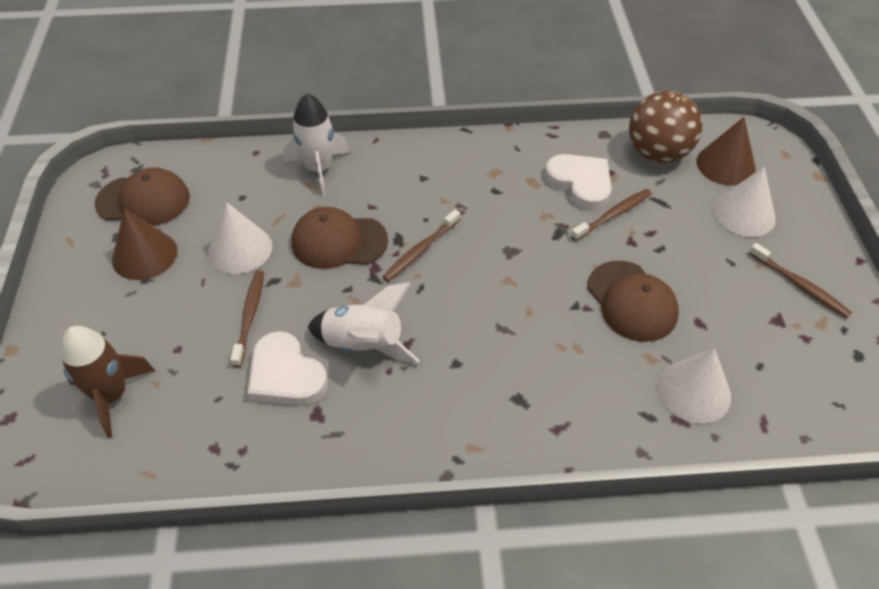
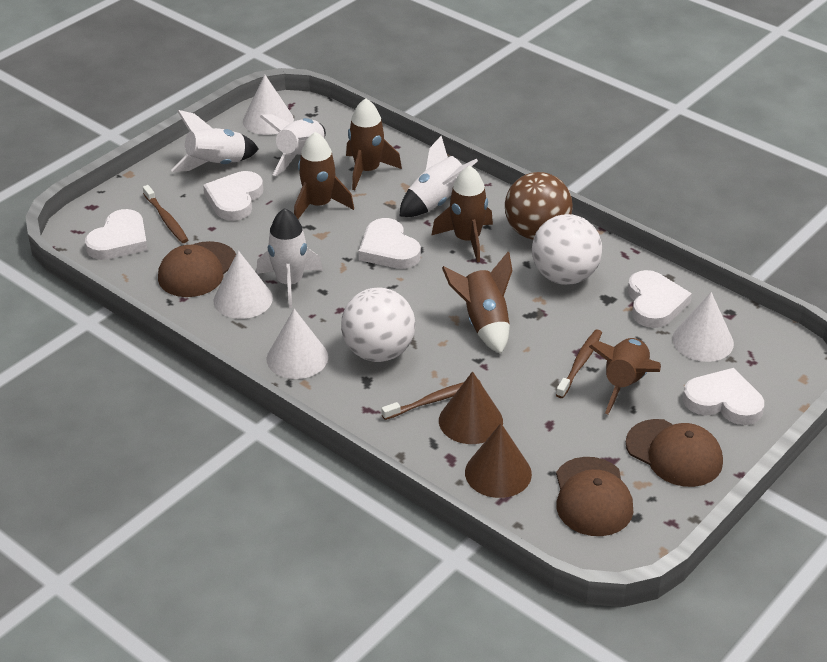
brown rocket: [60,326,155,438] = 1 -> [294,132,354,219] [346,98,402,190] [431,165,493,262] [442,252,512,354] [589,338,661,414] = 5
brown toothbrush: [230,270,264,367] [382,209,460,281] [571,189,652,241] [749,243,852,318] = 4 -> [143,185,188,243] [381,379,481,420] [556,329,602,398] = 3
white ball: none = 0 -> [341,288,416,362] [532,214,602,285] = 2
white cone: [208,202,272,274] [657,348,731,424] [713,167,776,237] = 3 -> [214,251,273,319] [243,75,294,135] [266,309,328,379] [672,292,734,362] = 4
white heart: [247,331,328,406] [545,154,612,210] = 2 -> [85,209,148,260] [203,171,263,221] [359,218,421,269] [628,270,692,328] [683,368,764,425] = 5
white rocket: [283,93,350,196] [308,282,420,363] = 2 -> [171,110,259,172] [256,208,323,308] [260,114,326,176] [399,136,478,217] = 4

